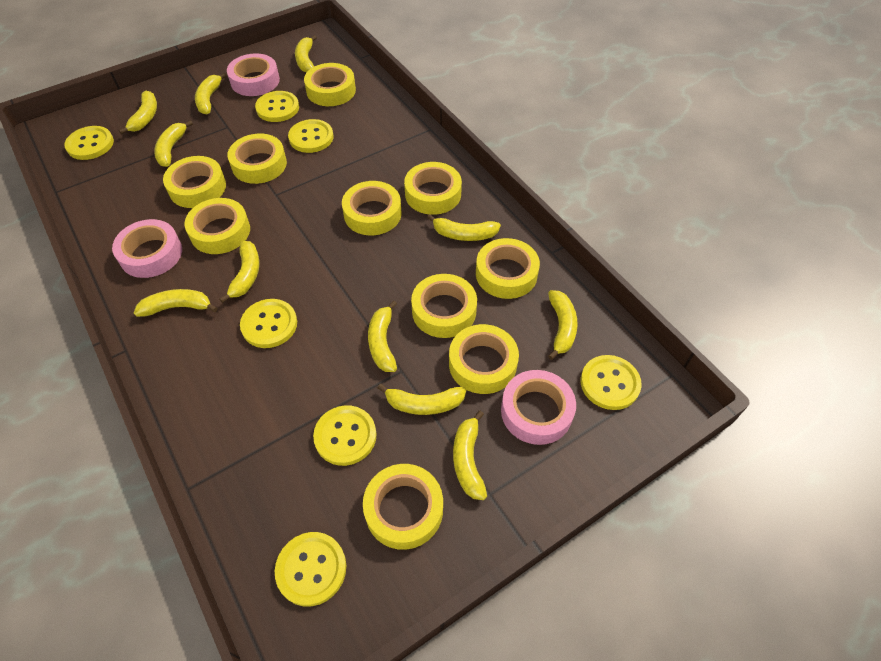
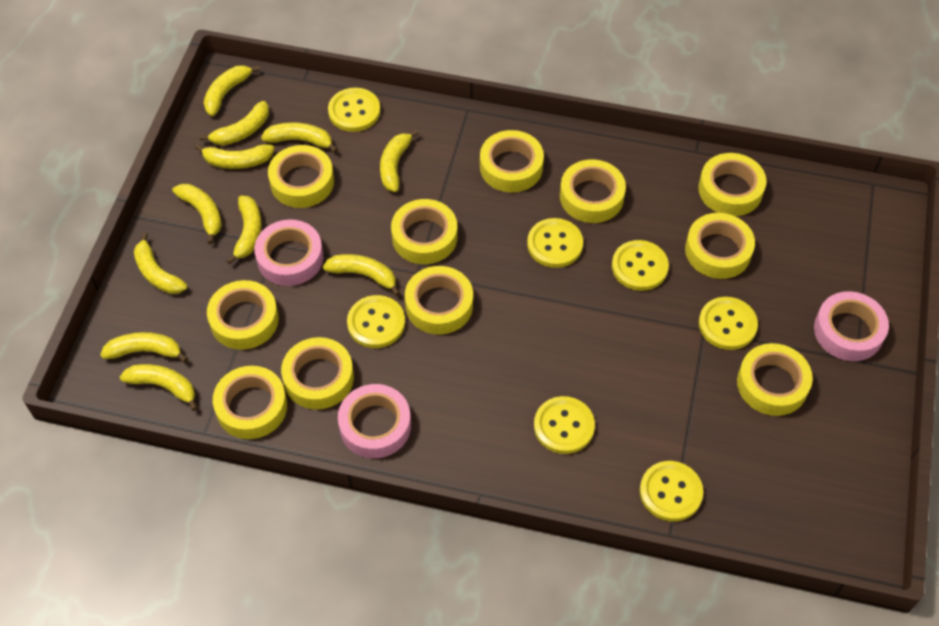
yellow tape: [163,156,226,208] [184,198,250,254] [227,134,287,184] [304,63,356,106] [342,181,401,235] [363,464,443,550] [404,162,462,215] [411,274,477,338] [449,324,519,394] [476,238,540,299] = 10 -> [207,280,279,350] [213,366,287,439] [268,145,334,208] [281,337,354,409] [391,199,458,264] [405,266,473,334] [480,130,544,193] [560,159,626,223] [685,213,755,279] [698,153,767,216] [737,343,813,416] = 11

